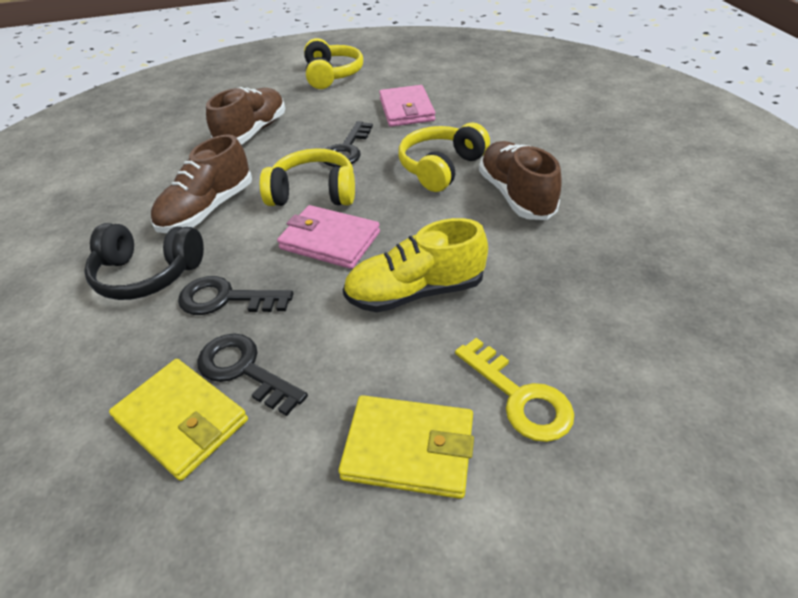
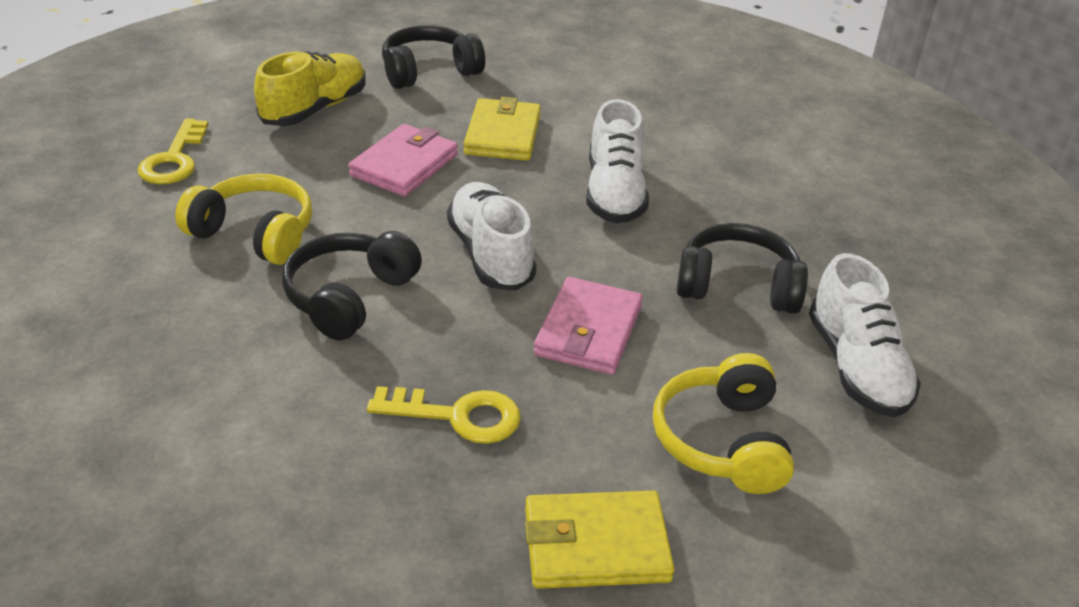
black headphones: [84,223,204,300] = 1 -> [282,231,422,340] [382,25,485,89] [677,223,808,314] = 3
black key: [178,276,293,315] [197,333,308,416] [323,121,373,167] = 3 -> none = 0
brown shoe: [151,134,252,233] [206,87,285,145] [479,141,562,220] = 3 -> none = 0
white shoe: none = 0 -> [447,182,537,291] [586,99,649,223] [809,253,921,417] = 3
yellow headphones: [260,148,355,206] [304,38,363,89] [398,123,490,192] = 3 -> [175,174,312,265] [653,353,794,494] = 2
yellow key: [455,338,574,442] = 1 -> [138,119,209,185] [367,386,521,444] = 2

